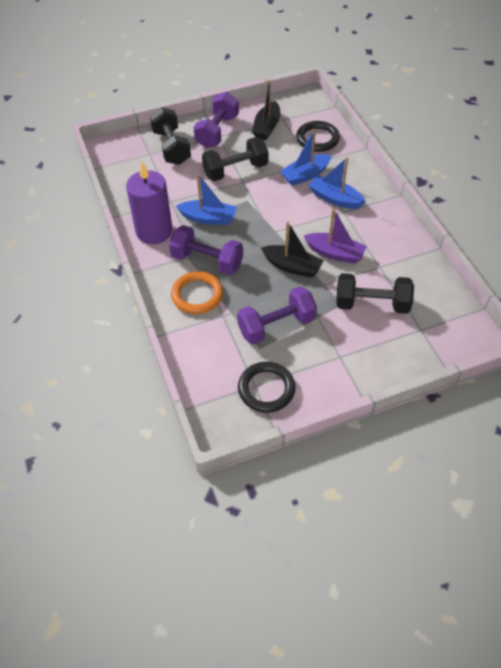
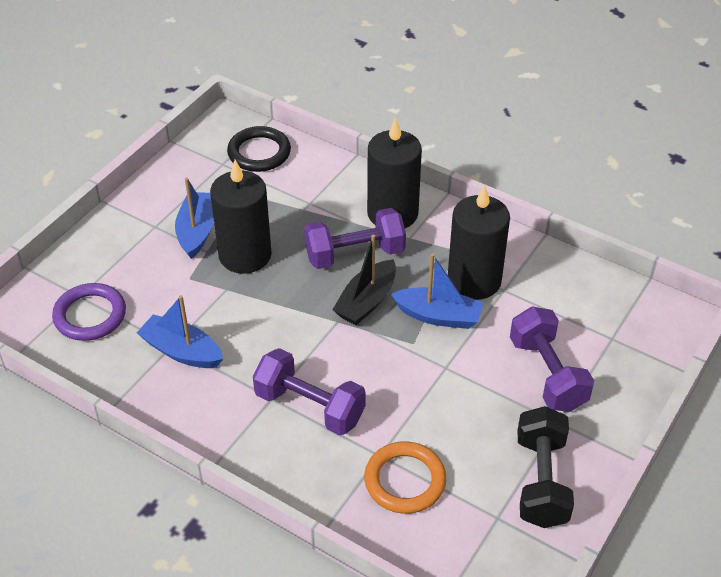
black boat: [252,79,281,140] [261,221,324,278] = 2 -> [332,235,396,325] = 1
black candle: none = 0 -> [210,160,272,274] [367,117,422,228] [448,185,510,300] = 3
black dumbbell: [150,107,191,165] [202,137,268,181] [336,273,414,314] = 3 -> [517,406,574,528] = 1
black ring: [238,362,295,413] [296,121,340,152] = 2 -> [227,126,291,172] = 1
purple boat: [304,208,367,264] = 1 -> none = 0
purple candle: [126,162,173,244] = 1 -> none = 0
purple ring: none = 0 -> [52,283,126,341] = 1

